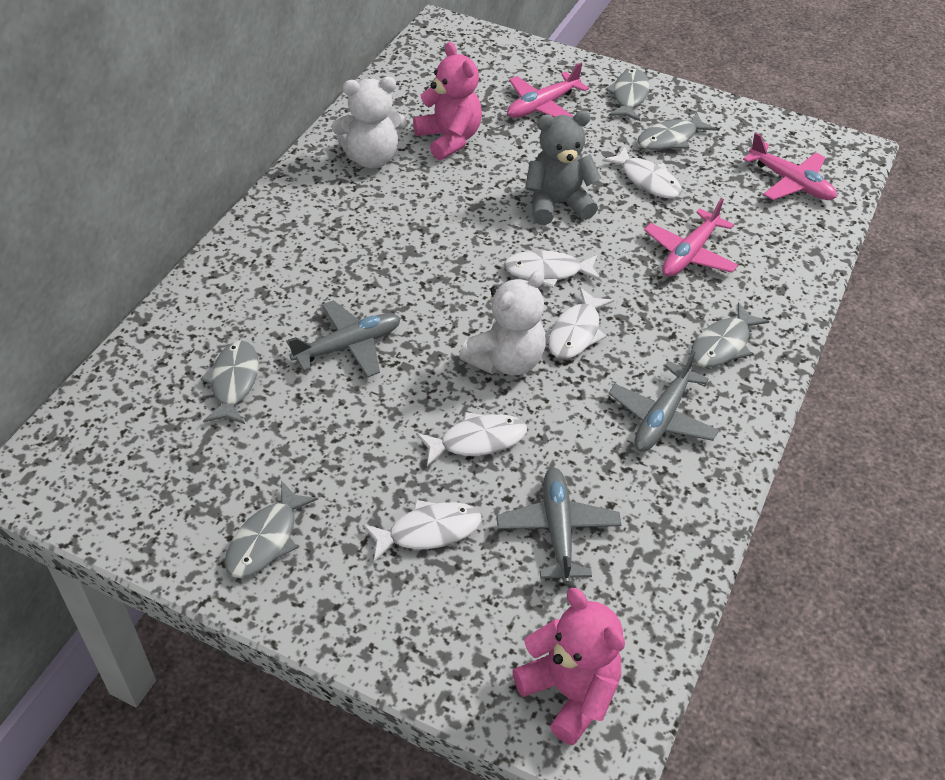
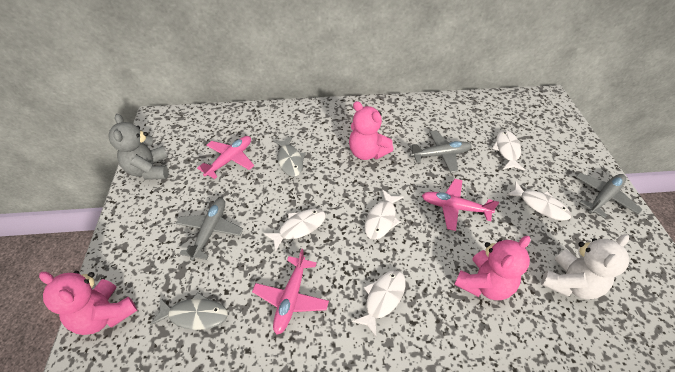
grey fish: [201,340,259,424] [225,481,318,578] [605,69,649,121] [637,112,716,150] [691,302,770,367] = 5 -> [150,292,228,330] [273,136,306,177] = 2
pink teddy bear: [413,42,482,160] [512,588,625,745] = 2 -> [39,271,137,335] [349,101,394,160] [454,236,531,300] = 3
white teddy bear: [332,77,406,168] [459,270,546,375] = 2 -> [541,234,629,299] = 1

